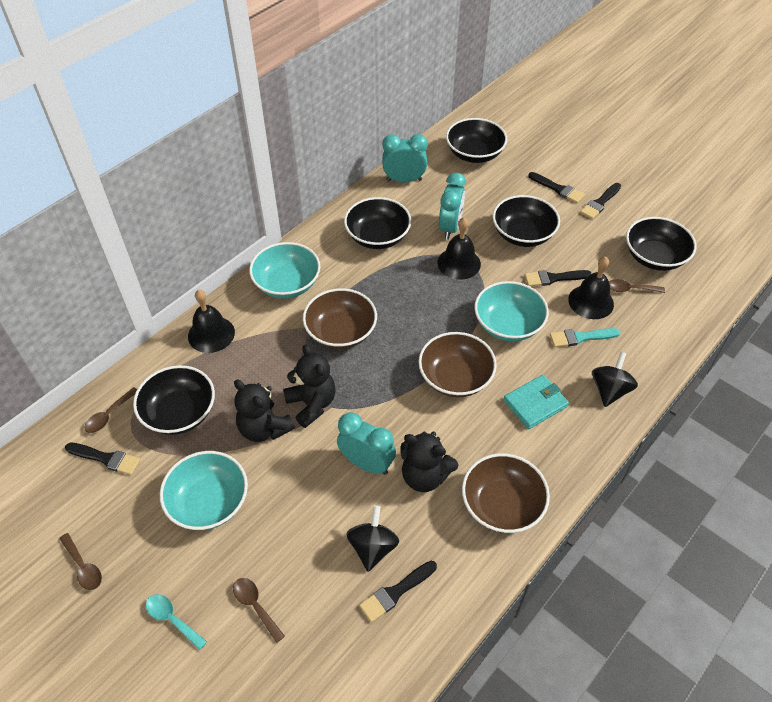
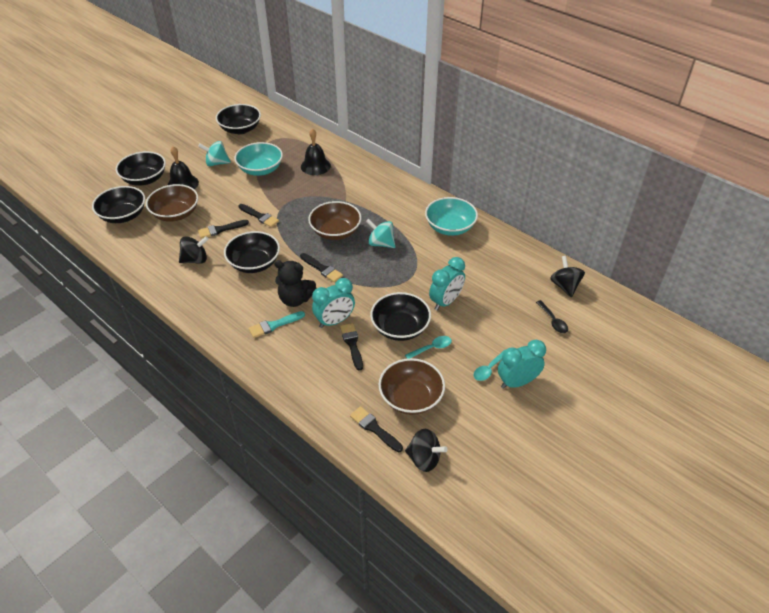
black bell: [188,290,235,353] [438,217,481,280] [568,256,614,319] = 3 -> [168,146,199,189] [301,128,331,175] = 2
black spinning top: [346,505,399,572] [592,352,638,407] = 2 -> [179,236,209,264] [405,429,448,472] [550,256,585,297] = 3
black spoon: none = 0 -> [536,300,568,333] = 1
black teddy bear: [234,380,295,442] [283,344,336,428] [400,432,458,492] = 3 -> [274,260,317,307] = 1
brown spoon: [59,533,102,590] [84,387,137,433] [233,578,285,643] [609,279,665,293] = 4 -> none = 0
turquoise bowl: [160,451,248,530] [249,242,320,299] [474,281,549,341] = 3 -> [234,142,283,176] [425,197,478,236] = 2
turquoise spinning top: none = 0 -> [198,141,231,166] [366,219,395,248] = 2
turquoise spoon: [146,594,207,650] = 1 -> [405,336,452,359] [474,350,505,381] = 2
turquoise wallet: [503,375,569,429] = 1 -> none = 0

